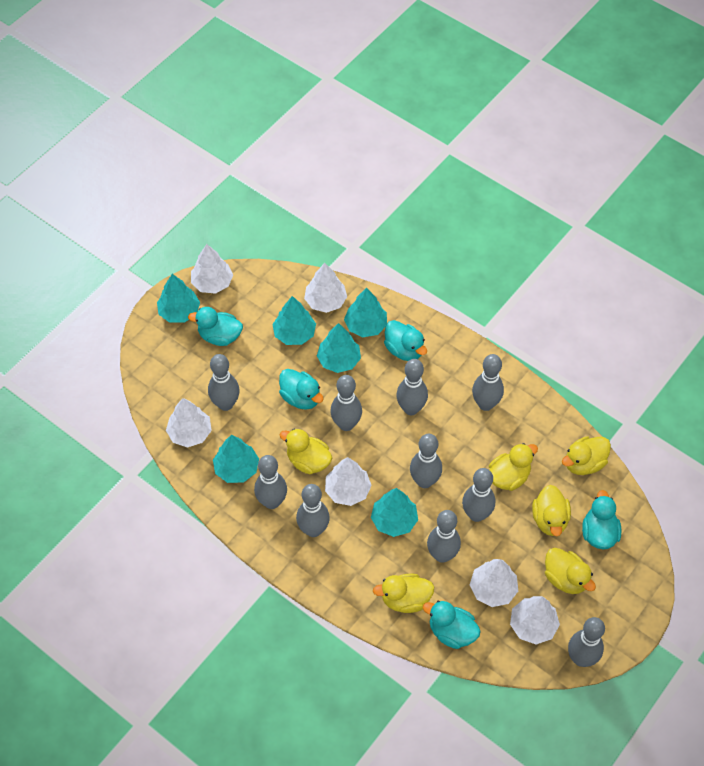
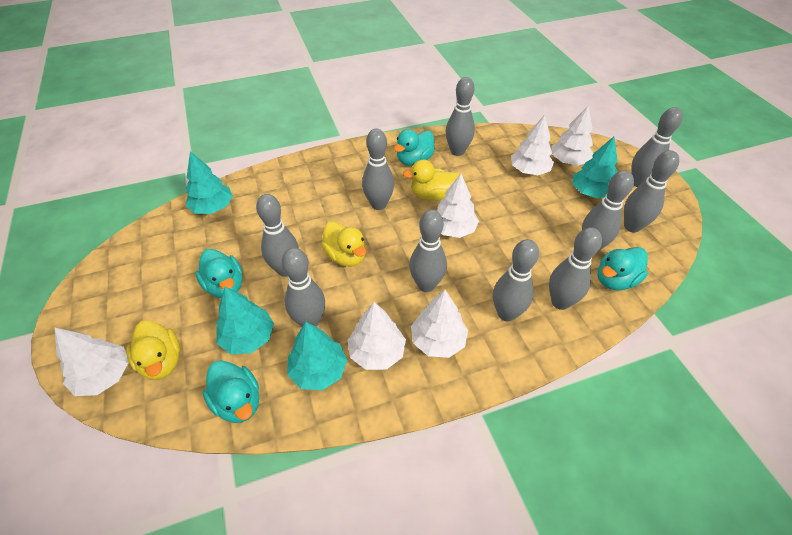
turquoise duck: [188,307,243,346] [279,369,324,410] [384,320,427,361] [423,601,481,649] [582,490,621,549] = 5 -> [195,249,242,298] [203,360,259,423] [394,129,435,166] [598,247,648,290] = 4
turquoise tree: [157,274,200,323] [213,435,259,483] [272,296,316,345] [317,323,361,373] [344,288,387,337] [371,488,418,537] = 6 -> [186,151,233,214] [216,286,274,354] [287,322,347,390] [572,137,618,198] = 4
yellow duck: [279,429,332,474] [373,574,434,613] [489,443,538,491] [532,485,571,536] [545,548,596,594] [562,436,611,475] = 6 -> [126,320,180,380] [321,221,366,267] [403,159,459,201] = 3

